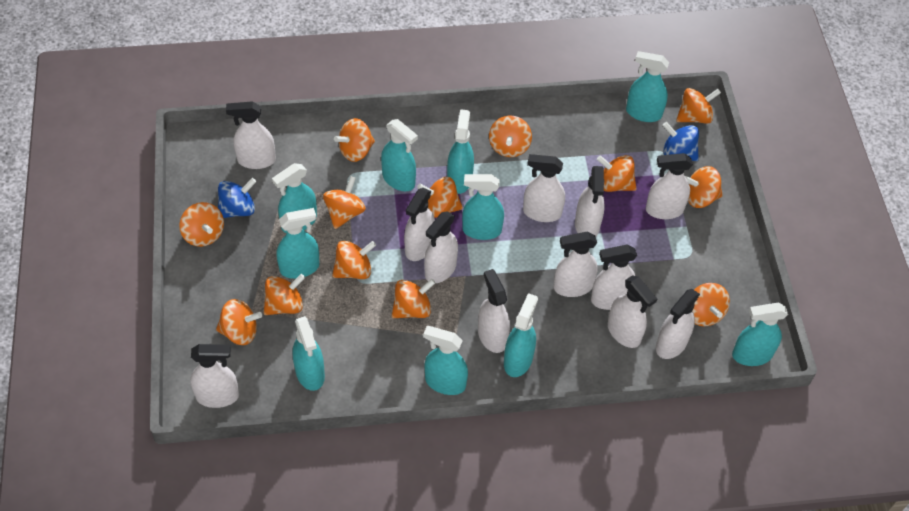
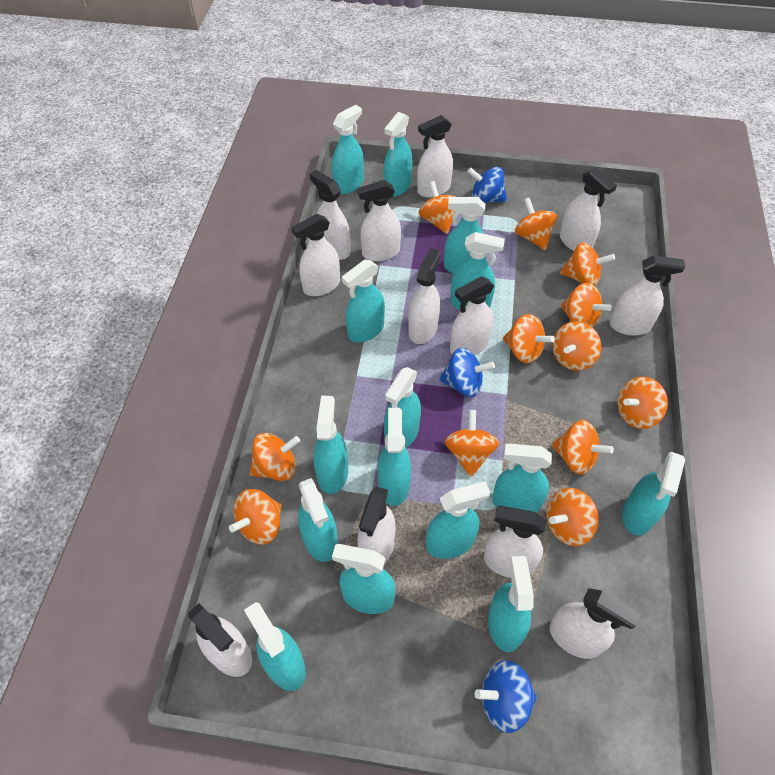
blue spinning top: [218,178,256,218] [662,122,699,161] = 2 -> [439,348,495,397] [467,167,507,203] [474,660,537,733] = 3
orange spinning top: [179,202,224,247] [216,299,262,345] [264,274,305,315] [323,176,366,229] [332,241,376,279] [334,118,375,162] [392,279,435,318] [417,177,463,218] [489,116,532,157] [597,155,637,192] [676,88,721,124] [685,166,723,208] [692,283,730,326] = 13 -> [229,489,282,545] [250,433,300,481] [419,181,455,234] [445,410,499,477] [503,314,555,363] [515,198,557,250] [546,488,599,546] [552,321,601,371] [552,420,614,475] [560,242,615,286] [561,283,612,327] [618,376,668,429] = 12
turquoise spray bottle: [272,163,317,233] [277,208,320,279] [293,316,325,391] [381,119,418,191] [423,326,468,395] [447,109,474,194] [462,174,504,240] [504,293,538,377] [626,51,669,122] [732,303,788,366] = 10 -> [244,602,306,691] [298,478,338,562] [313,395,348,494] [332,105,364,194] [332,544,396,614] [342,259,385,343] [377,408,411,506] [383,112,413,197] [384,367,421,448] [426,481,490,559] [444,197,485,274] [450,232,505,310] [488,556,534,652] [492,443,552,513] [622,452,685,536] = 15

